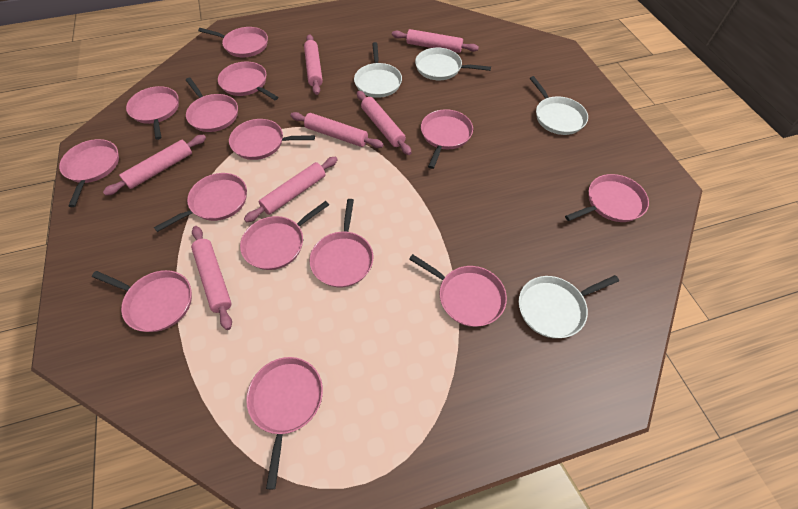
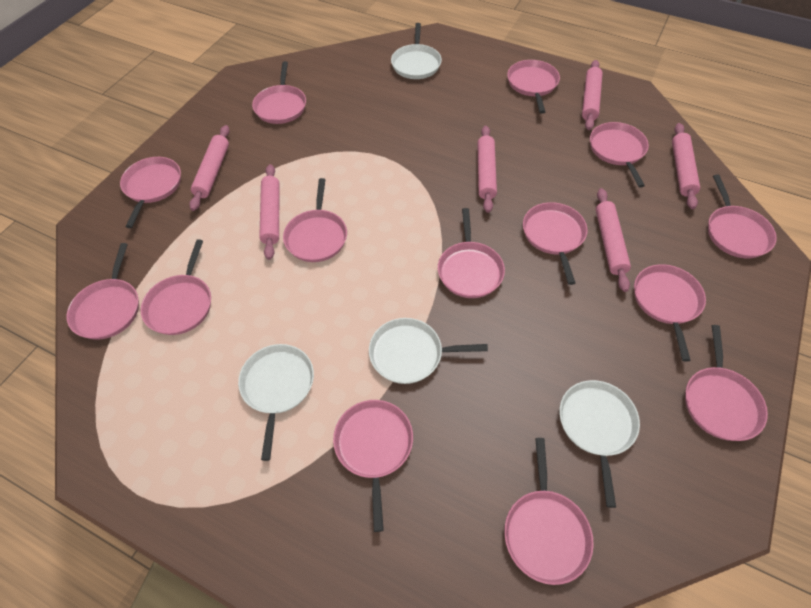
pink rolling pin: [103,135,206,196] [191,226,232,330] [244,157,338,222] [290,112,383,148] [304,34,323,95] [357,91,412,155] [392,29,479,53] = 7 -> [189,125,230,211] [259,164,279,260] [477,126,497,213] [582,60,603,130] [596,188,631,292] [672,123,700,209] = 6

